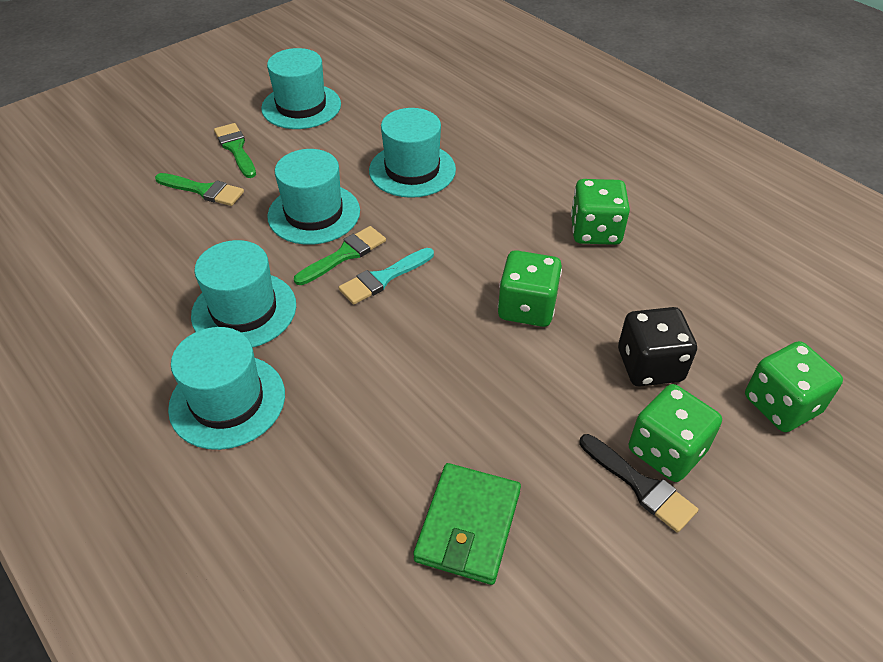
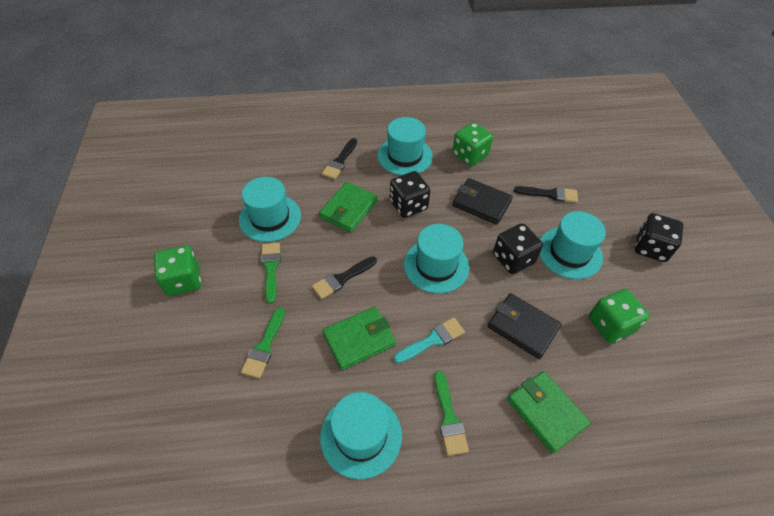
black brush: [579,434,698,533] = 1 -> [312,256,377,299] [322,138,357,179] [514,186,578,203] = 3
black dice: [618,307,697,386] = 1 -> [390,171,430,218] [493,223,543,274] [635,213,684,262] = 3
black wallet: none = 0 -> [452,178,513,225] [488,293,562,359] = 2
green dice: [498,250,562,327] [571,179,630,245] [629,384,722,482] [745,341,843,432] = 4 -> [154,245,201,296] [452,122,493,166] [589,289,649,343] = 3
green wallet: [413,463,521,585] = 1 -> [319,182,378,232] [323,306,396,370] [507,371,590,454] = 3

